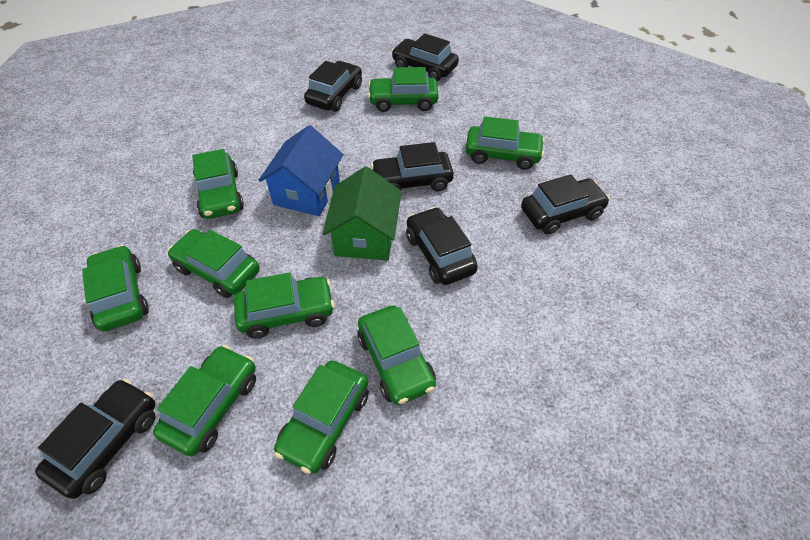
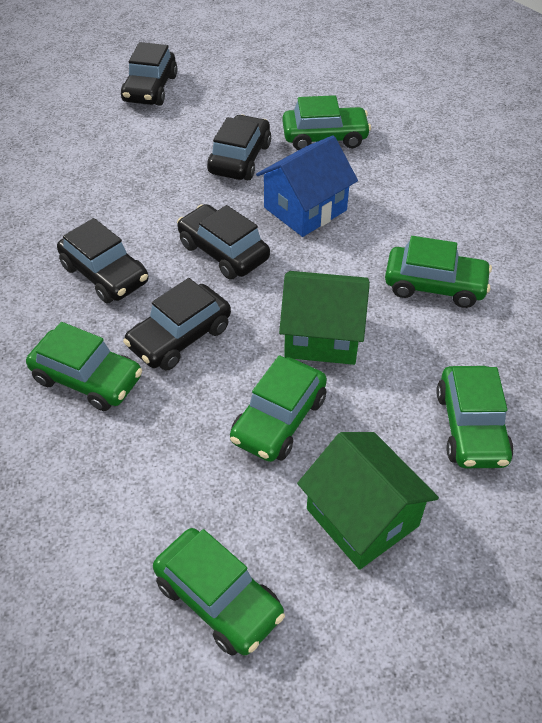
black car: [35,379,156,499] [304,61,362,112] [371,142,454,191] [391,33,459,81] [406,207,478,285] [521,174,610,234] = 6 -> [57,218,148,303] [121,42,177,106] [123,278,231,371] [177,204,270,279] [207,115,271,180] = 5
green car: [82,245,149,332] [153,345,256,456] [168,229,260,298] [192,149,244,219] [234,273,335,338] [274,360,369,474] [357,305,436,405] [368,67,439,112] [465,116,545,170] = 9 -> [26,322,142,411] [153,528,285,656] [230,355,327,462] [282,95,371,150] [385,236,492,308] [436,366,514,468] = 6
green house: [323,166,402,260] = 1 -> [279,271,370,365] [297,432,439,570] = 2

